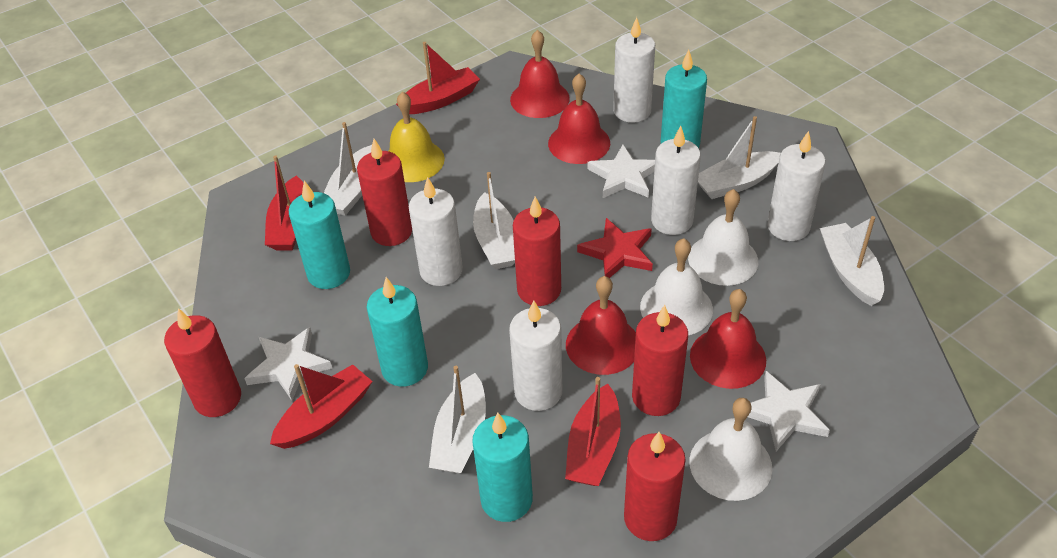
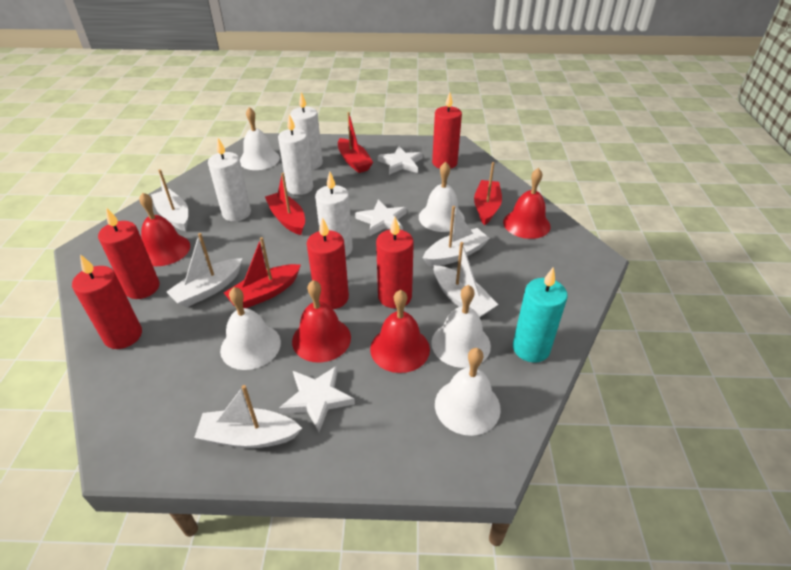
red star: [577,218,653,278] = 1 -> none = 0
turquoise candle: [289,181,350,289] [367,277,428,387] [472,413,533,522] [661,50,707,148] = 4 -> [513,267,568,363] = 1
white bell: [640,238,713,335] [688,189,758,286] [689,398,772,501] = 3 -> [220,287,281,370] [240,107,280,170] [419,162,465,232] [431,285,491,368] [435,348,501,436] = 5
white candle: [409,177,463,286] [509,300,562,411] [613,17,655,123] [651,126,701,235] [767,131,826,241] = 5 -> [208,138,251,222] [278,114,313,195] [290,92,323,170] [315,172,353,257] = 4
yellow bell: [388,92,445,182] = 1 -> none = 0

